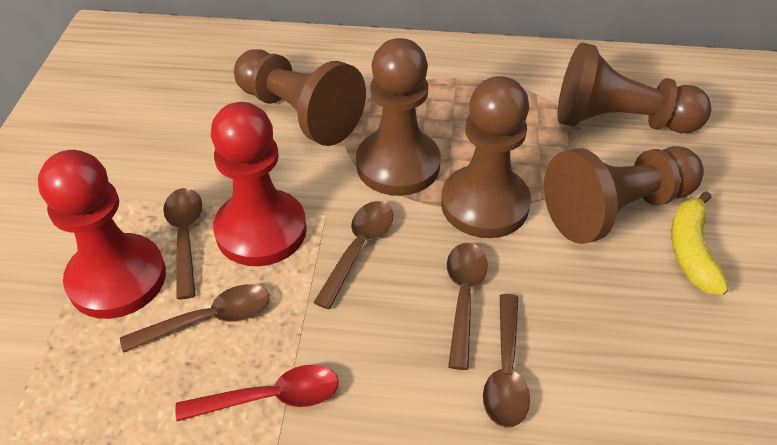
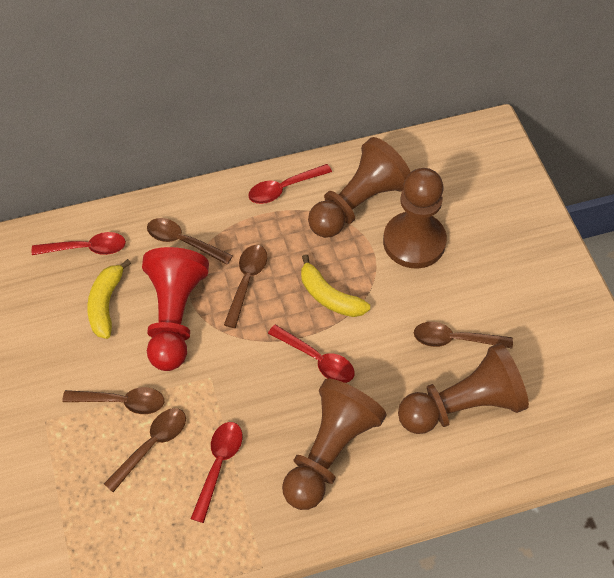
brown pawn: [234,49,366,146] [356,38,441,196] [441,76,531,238] [544,146,704,244] [558,43,712,133] = 5 -> [282,378,386,510] [308,137,410,238] [383,168,447,269] [398,343,529,434] = 4
red pawn: [38,150,166,319] [211,102,307,266] = 2 -> [142,247,209,371] = 1
red spoon: [175,365,339,421] = 1 -> [32,232,126,255] [191,422,242,523] [248,164,332,204] [268,324,354,383] = 4
yellow banana: [671,191,728,295] = 1 -> [87,259,131,339] [301,254,370,317] = 2

